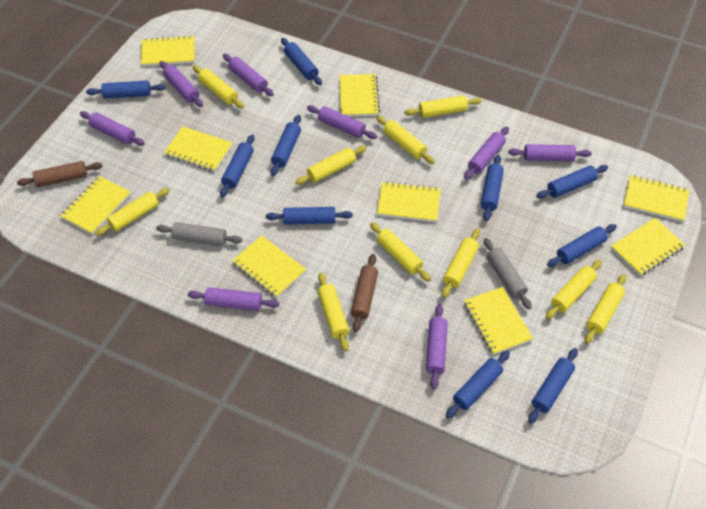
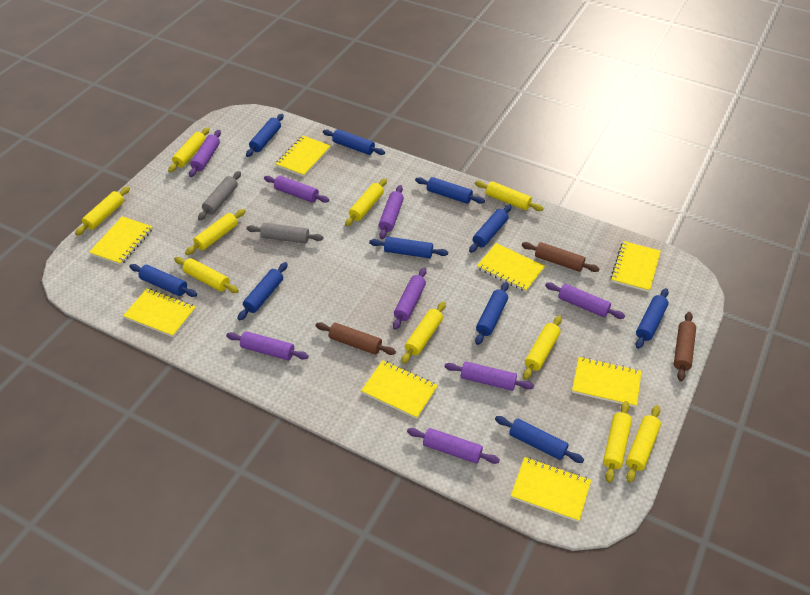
brown rolling pin: [17,161,103,187] [351,254,378,332] = 2 -> [315,322,396,355] [522,242,599,272] [674,312,696,381] = 3
yellow notebook: [60,176,131,235] [141,36,195,66] [164,126,232,172] [232,236,306,298] [340,74,380,117] [377,182,441,222] [464,287,533,355] [611,218,685,276] [623,175,690,222] = 9 -> [89,216,153,265] [123,288,196,337] [275,136,331,177] [361,360,438,419] [477,243,545,292] [511,457,591,522] [572,357,642,407] [611,241,661,292] = 8

